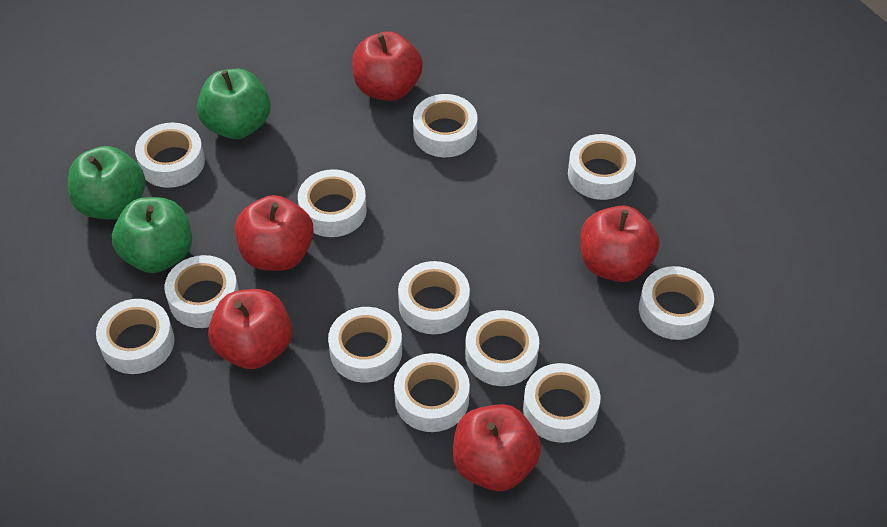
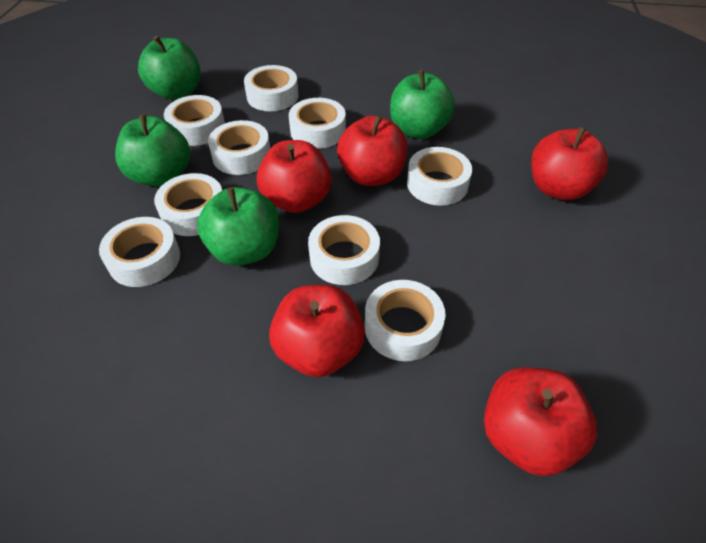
green apple: [68,146,146,220] [112,197,192,273] [197,69,271,139] = 3 -> [115,114,190,187] [138,36,201,100] [197,187,279,266] [390,70,455,139] = 4
white tape: [96,299,174,374] [135,123,205,188] [165,255,239,328] [298,169,367,237] [328,307,402,383] [394,353,470,432] [398,261,470,334] [413,94,477,157] [465,310,539,386] [523,363,600,443] [568,134,636,200] [639,266,714,340] = 12 -> [99,217,180,287] [154,173,222,236] [164,95,225,146] [208,120,270,175] [244,65,299,111] [289,98,346,149] [308,215,380,285] [365,280,446,361] [407,147,472,206] = 9

